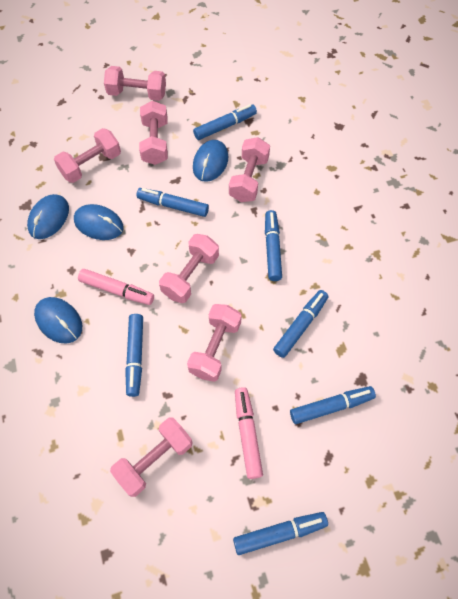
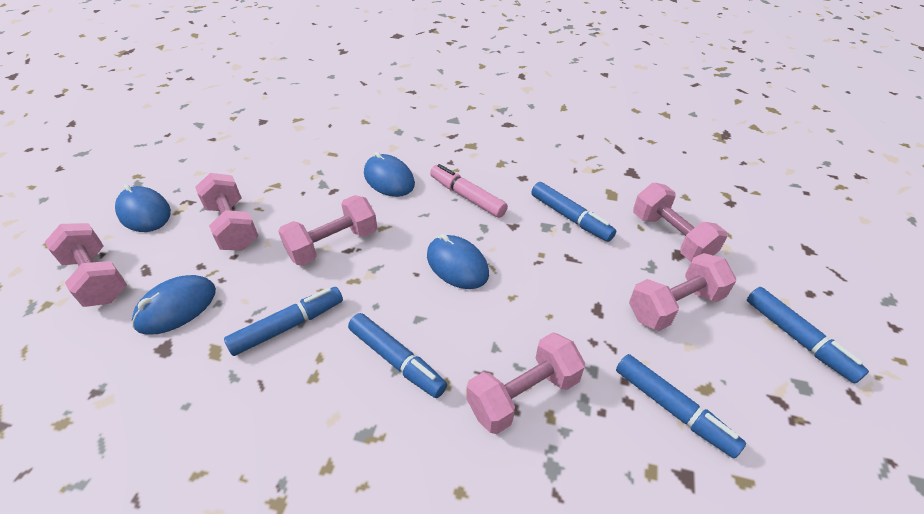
blue marker: [125,314,143,397] [136,188,209,217] [193,104,257,140] [233,512,328,555] [265,210,282,281] [273,290,328,358] [290,386,376,424] = 7 -> [224,287,343,356] [348,313,447,398] [531,182,616,242] [616,354,746,459] [747,287,869,384] = 5
pink dumbbell: [54,128,121,183] [104,66,166,101] [110,417,193,497] [139,101,168,165] [159,234,219,303] [187,304,242,382] [229,137,270,202] = 7 -> [45,223,127,307] [195,173,258,250] [278,195,377,266] [466,332,585,434] [629,253,736,331] [633,183,727,262] = 6
pink marker: [78,269,154,305] [235,387,263,479] = 2 -> [430,164,508,218] = 1

